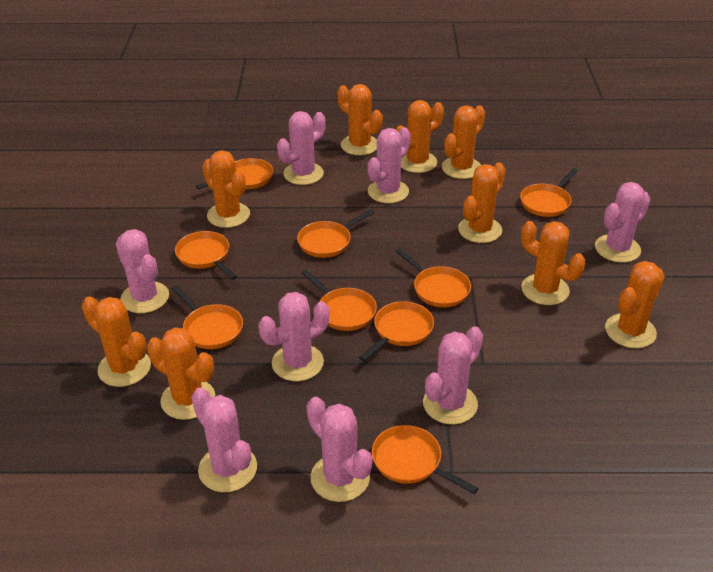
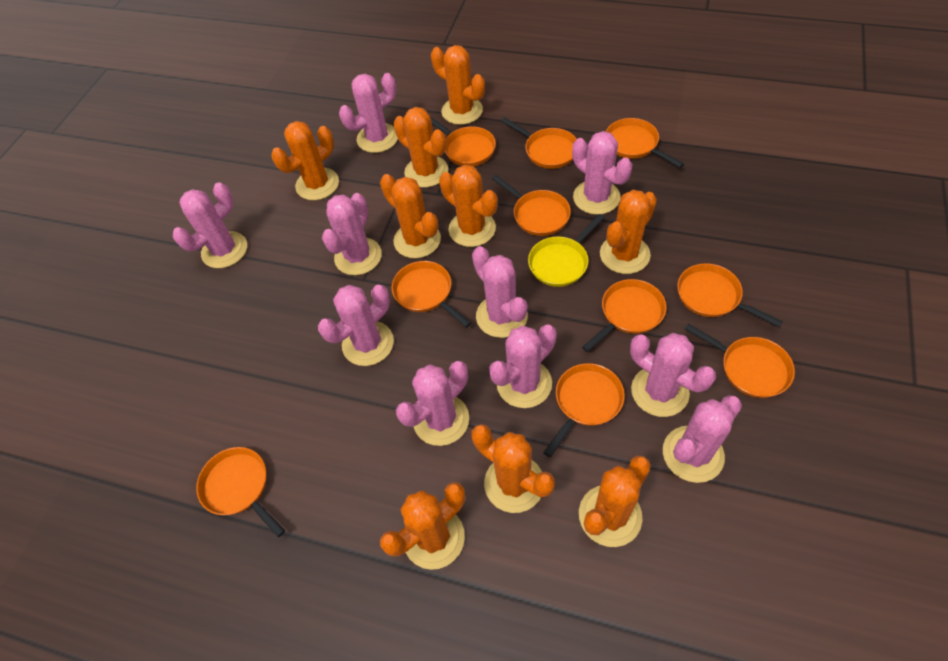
orange pan: [172,285,243,349] [175,231,237,280] [196,158,273,189] [297,209,374,258] [301,270,377,331] [359,301,434,361] [372,425,479,494] [395,248,471,307] [520,168,578,217] = 9 -> [196,447,285,537] [392,261,471,328] [430,117,496,166] [492,175,571,236] [501,117,577,169] [543,363,625,457] [582,279,667,352] [606,118,684,168] [677,263,783,327] [685,324,795,398] = 10
pink cactus: [115,229,169,313] [191,388,257,492] [258,292,329,381] [277,111,326,185] [306,397,373,502] [367,127,411,203] [423,326,483,425] [595,182,650,263] = 8 -> [173,182,247,268] [318,285,394,366] [322,193,382,275] [339,73,398,153] [396,361,469,446] [472,246,528,338] [489,324,557,408] [572,131,632,215] [630,333,716,417] [663,395,742,483] = 10
yellow pan: none = 0 -> [528,214,604,287] = 1

